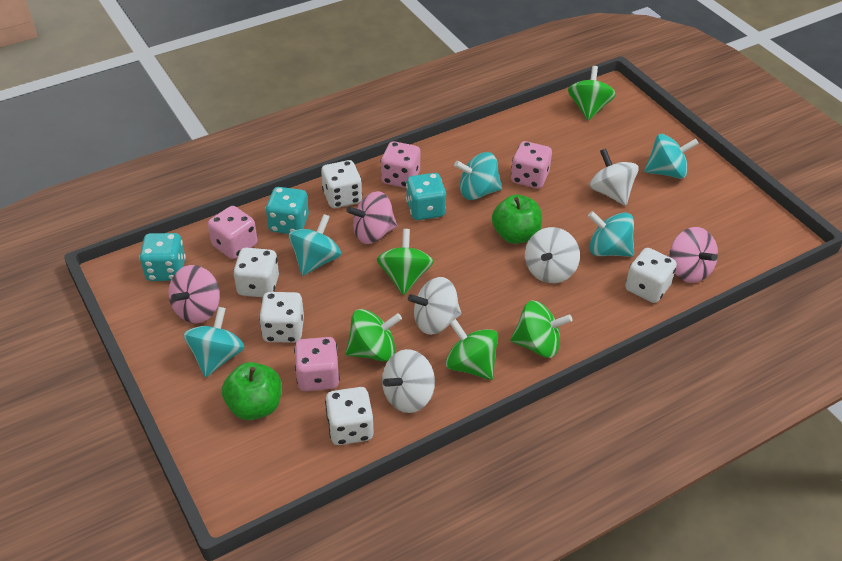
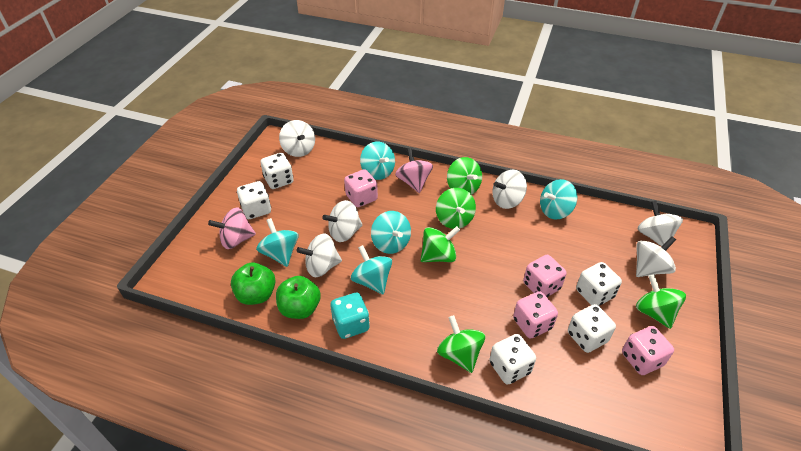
pink spinning top: [168,265,220,323] [346,191,397,244] [670,227,718,283] = 3 -> [208,208,256,249] [395,149,433,193] = 2
turquoise dice: [139,233,186,281] [266,187,309,234] [406,173,446,220] = 3 -> [330,293,370,339] = 1
white spinning top: [382,349,435,413] [408,277,461,335] [525,227,580,283] [589,148,639,206] = 4 -> [279,120,315,157] [296,234,342,277] [322,200,363,242] [492,170,527,209] [636,236,676,277] [637,201,683,246] = 6

